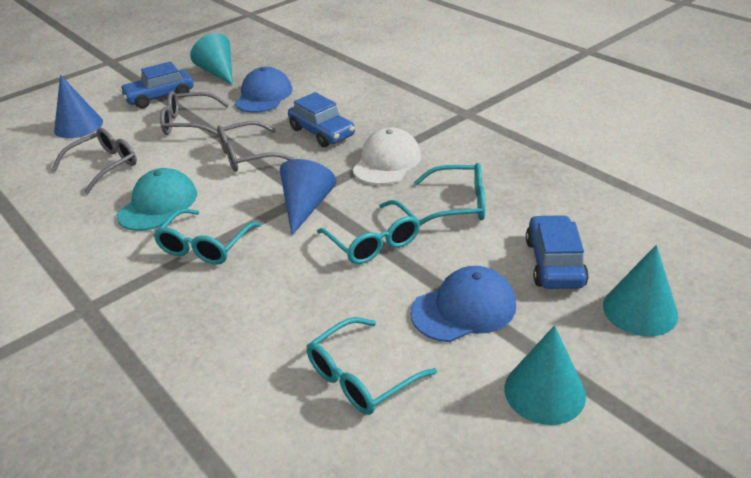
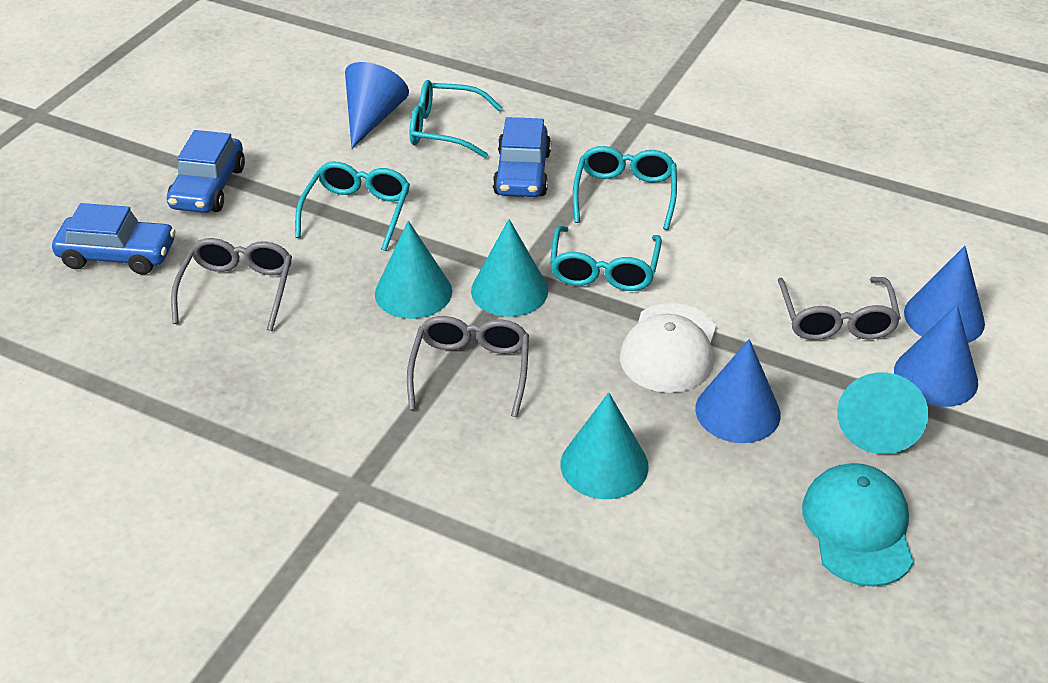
blue cap: [235,67,293,113] [410,266,516,342] = 2 -> none = 0
blue cone: [54,75,103,138] [280,159,337,235] = 2 -> [345,62,409,148] [695,339,781,443] [894,304,978,407] [904,246,985,343] = 4
turquoise cone: [190,33,233,85] [504,325,586,425] [603,245,678,336] = 3 -> [375,221,452,319] [471,219,548,317] [561,393,649,499] [837,372,928,454] = 4

